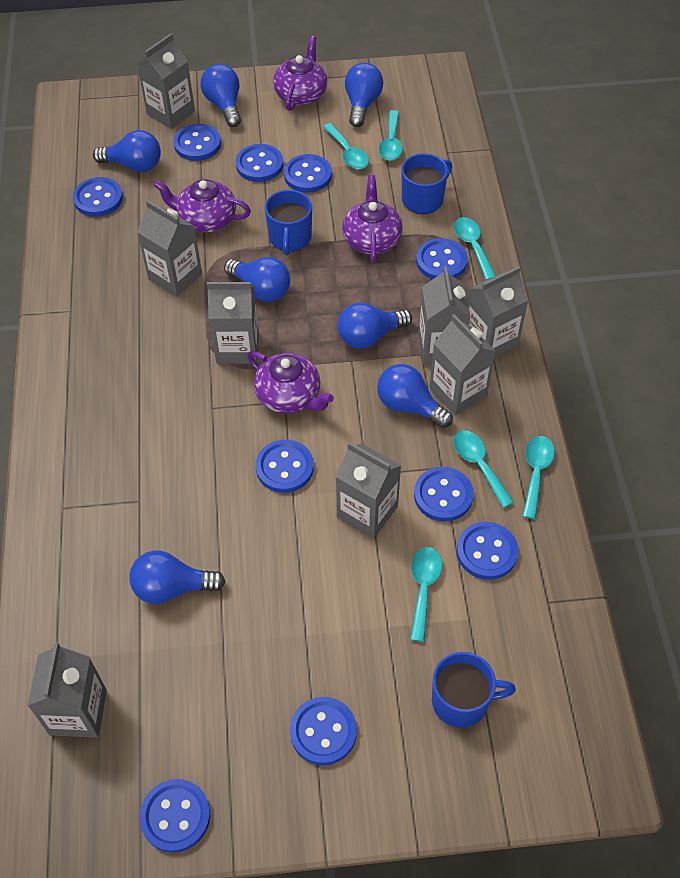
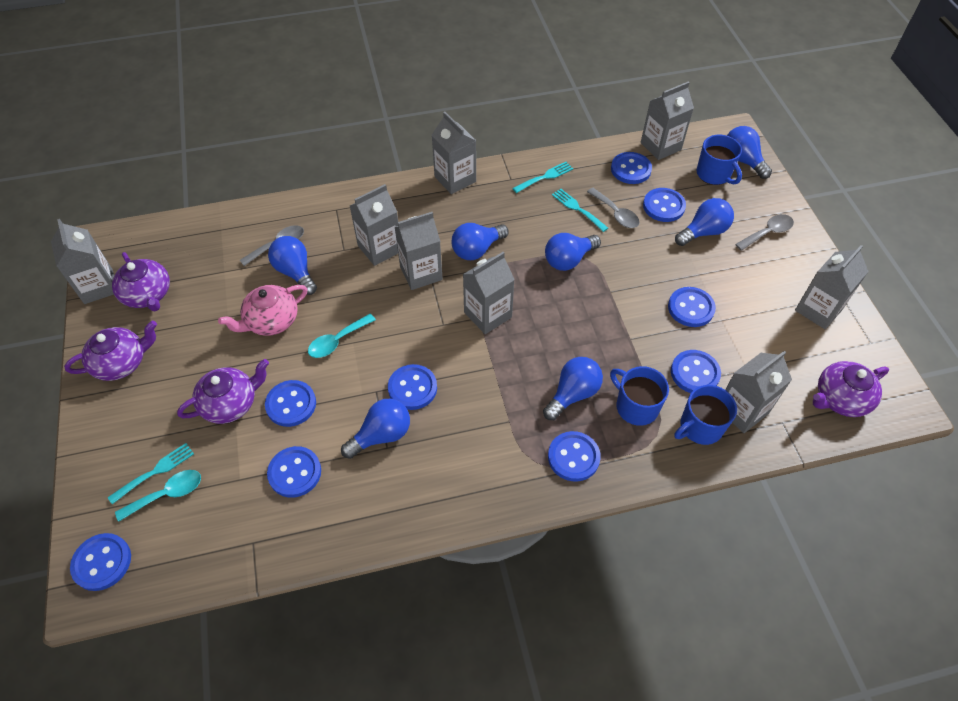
blue button: [73,177,123,217] [140,779,210,853] [174,124,221,161] [236,144,284,182] [256,440,314,493] [284,154,332,193] [290,697,357,765] [414,467,473,522] [416,238,468,279] [457,522,518,580] = 10 -> [70,533,131,591] [265,380,316,427] [267,446,321,498] [388,364,437,410] [548,431,601,482] [611,152,652,184] [643,188,686,222] [668,287,716,327] [671,350,721,393] = 9
grey spoon: none = 0 -> [240,225,304,266] [587,188,640,228] [735,214,794,251] = 3
pink teapot: none = 0 -> [218,285,308,336] = 1
turquoise fork: none = 0 -> [108,443,194,504] [512,162,573,193] [552,188,608,232] = 3
turquoise spoon: [323,123,369,169] [379,110,403,161] [410,547,442,642] [453,431,514,508] [454,217,496,280] [522,436,555,519] = 6 -> [115,470,201,522] [308,314,376,358] = 2

